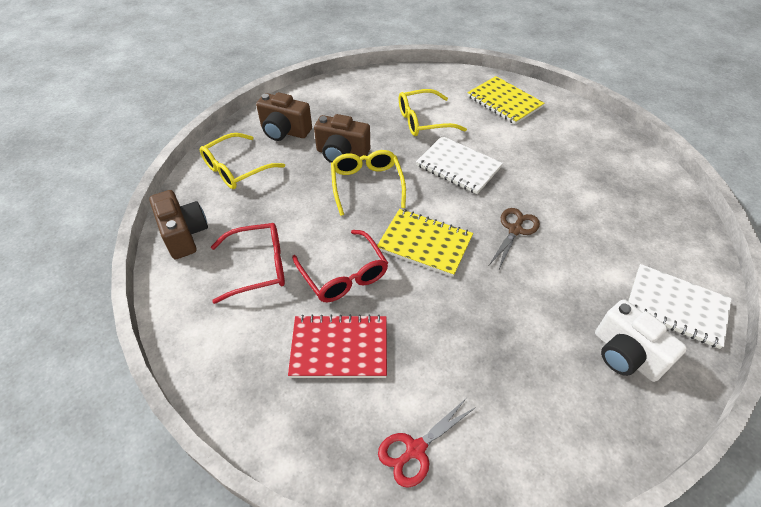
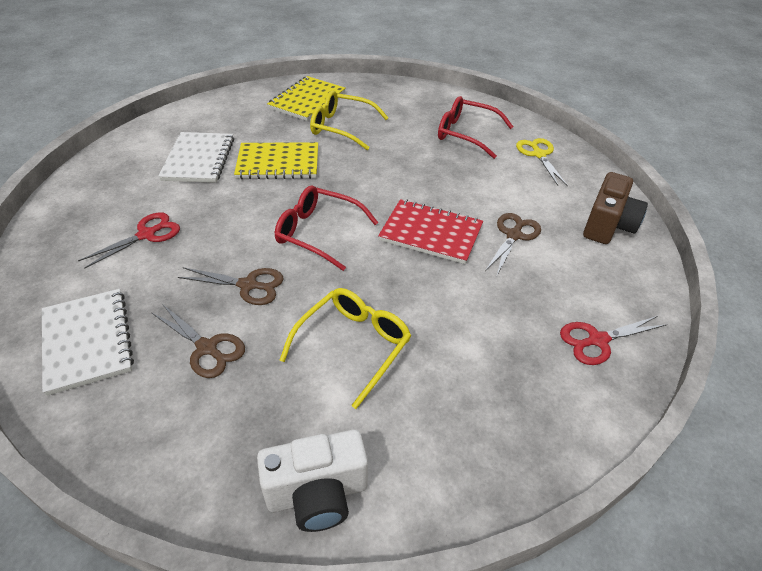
brown camera: [149,190,208,259] [256,92,312,141] [314,114,370,163] = 3 -> [583,172,648,244] = 1
brown scissors: [489,208,540,269] = 1 -> [152,304,245,378] [178,267,283,305] [485,213,541,277] = 3
red scissors: [378,399,476,488] = 1 -> [78,212,180,269] [560,316,667,365] = 2
yellow glasses: [200,133,285,189] [331,150,406,216] [399,89,467,136] = 3 -> [280,288,411,409] [310,90,389,150] = 2
yellow scissors: none = 0 -> [516,138,568,186] = 1

